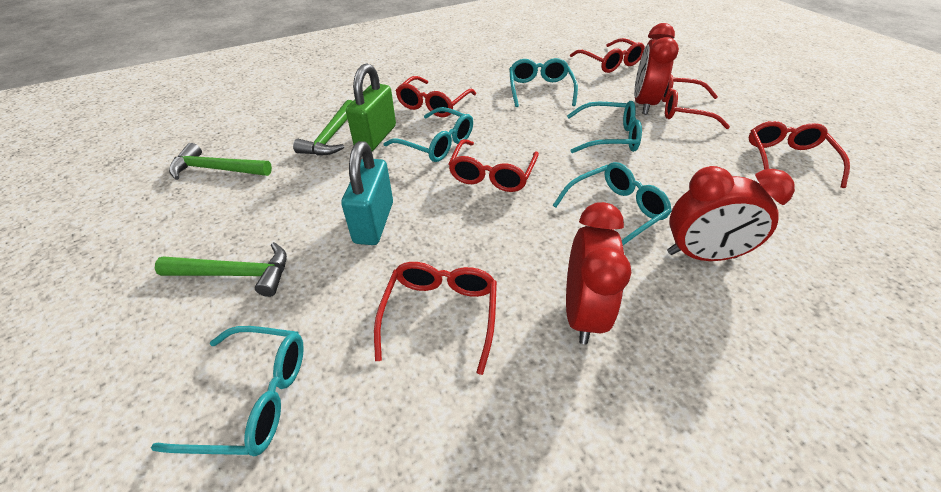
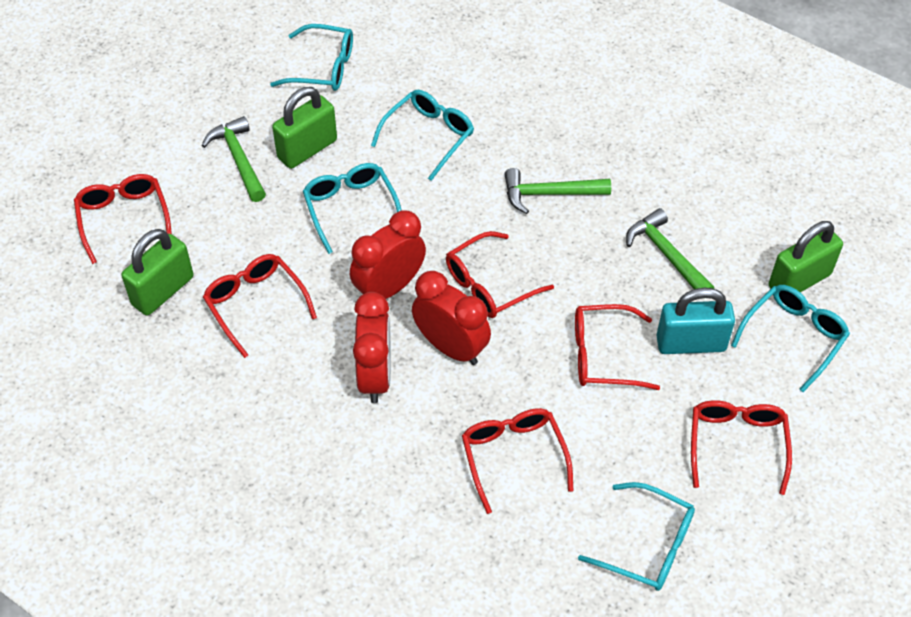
green padlock: [346,63,396,151] = 1 -> [121,229,193,316] [272,87,337,169] [769,221,843,292] = 3

